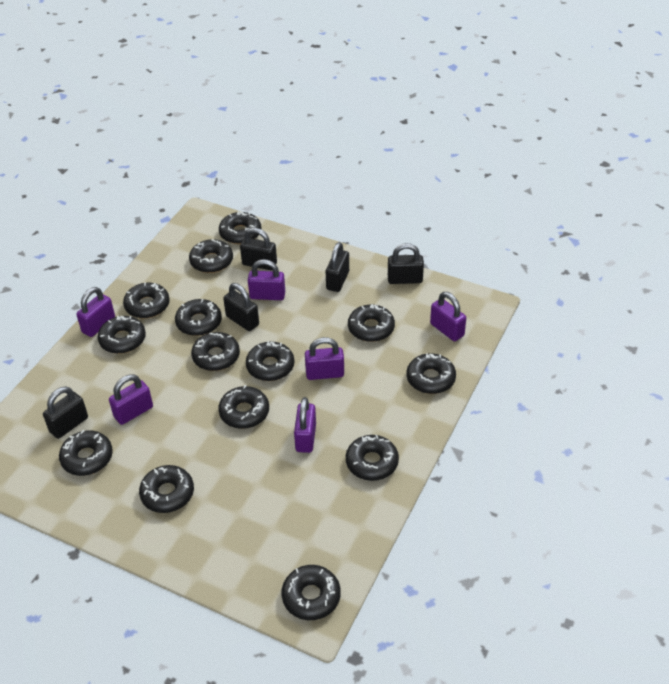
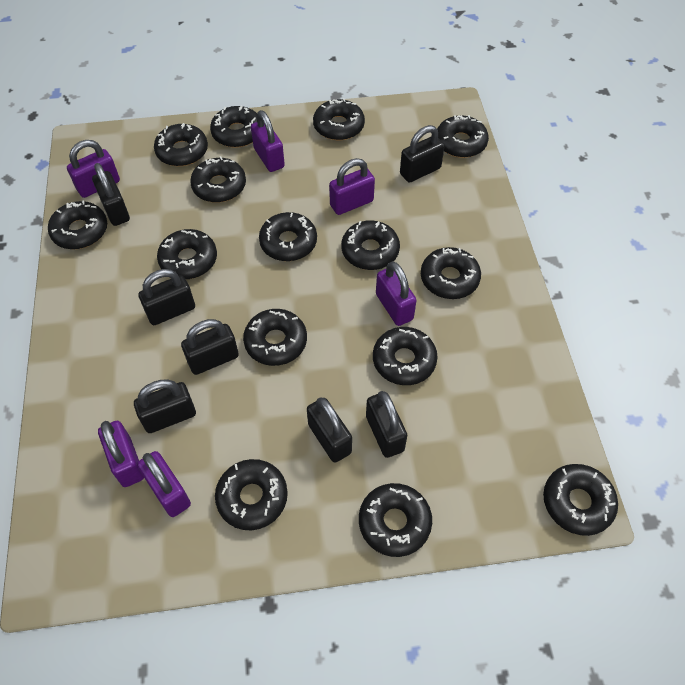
black donut: [59,430,113,476] [98,316,146,354] [123,282,170,318] [139,465,194,513] [175,299,222,336] [189,239,233,273] [191,332,240,371] [218,385,269,429] [219,211,262,244] [246,341,294,381] [282,565,341,620] [346,435,399,481] [348,304,395,342] [406,353,456,394] = 14 -> [48,200,107,249] [154,123,208,166] [157,229,217,279] [190,156,246,203] [210,105,257,148] [215,459,288,530] [243,309,307,366] [259,212,317,261] [313,98,365,140] [341,220,400,270] [359,483,432,557] [373,327,438,385] [421,247,481,299] [437,115,489,158] [543,464,618,536] = 15
black padlock: [43,386,88,439] [223,283,259,331] [240,228,277,270] [326,242,349,292] [388,243,424,284] = 5 -> [92,163,130,226] [134,379,196,433] [138,269,195,325] [181,319,239,375] [307,397,352,463] [366,391,407,458] [400,125,445,183] = 7

